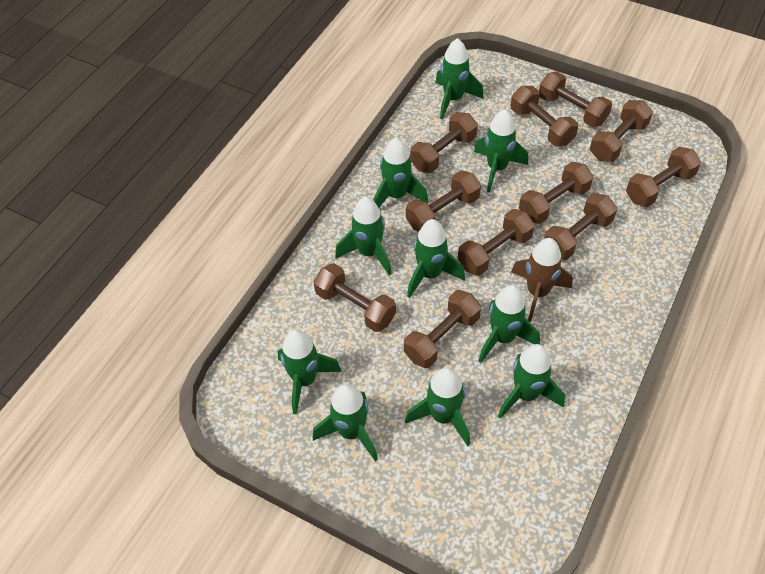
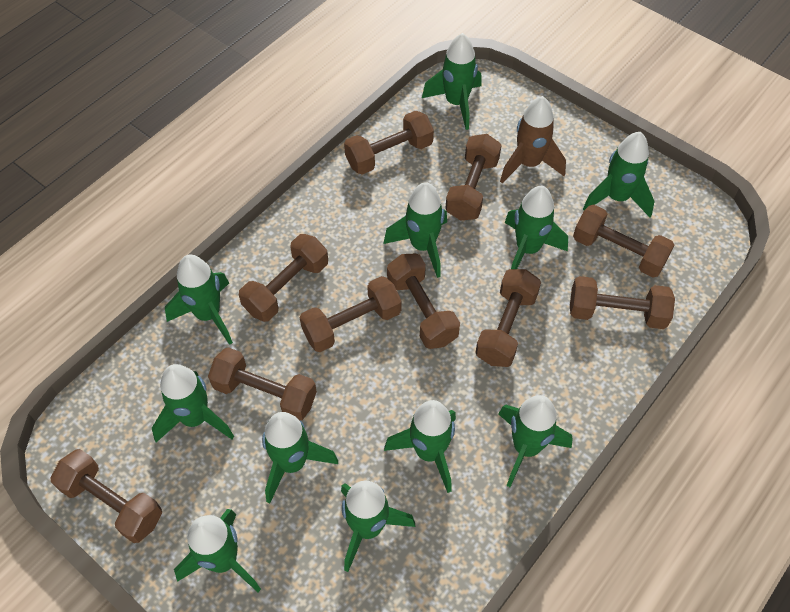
brown dumbbell: [313,263,396,332] [404,290,481,368] [406,170,481,232] [410,112,478,173] [458,209,535,276] [511,86,578,146] [519,162,594,224] [539,72,612,127] [544,193,617,260] [590,100,653,162] [626,147,701,207] = 11 -> [50,449,162,543] [208,347,317,421] [239,234,328,322] [300,276,402,352] [344,111,434,175] [387,254,460,349] [445,134,501,221] [475,269,541,367] [570,276,675,329] [573,205,674,277] = 10
green rocket: [277,329,342,414] [312,384,378,461] [335,197,392,276] [373,138,429,208] [405,367,470,446] [407,219,465,298] [435,38,484,120] [474,109,528,192] [479,285,540,363] [498,344,565,419] = 10 -> [152,364,234,442] [165,254,233,345] [174,509,261,592] [262,412,338,503] [341,481,415,572] [383,182,447,278] [384,400,456,493] [422,33,481,130] [499,395,573,487] [505,186,568,269] [583,132,655,217] = 11

